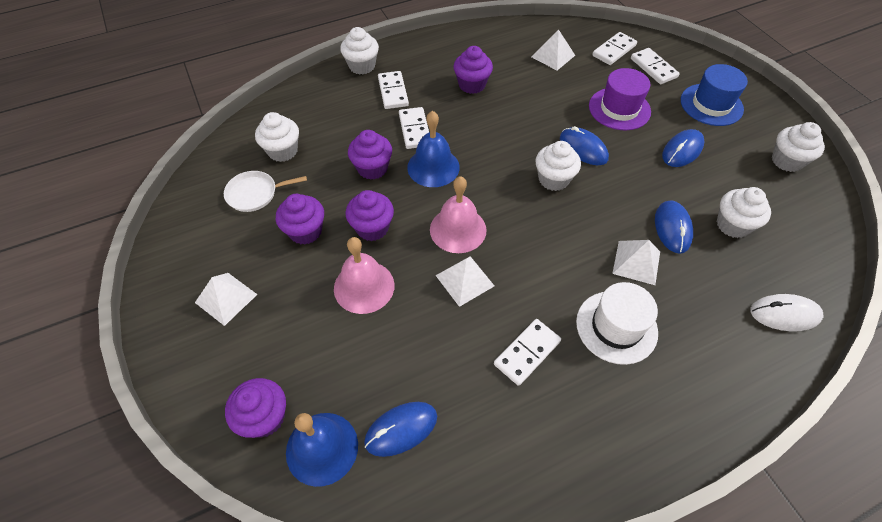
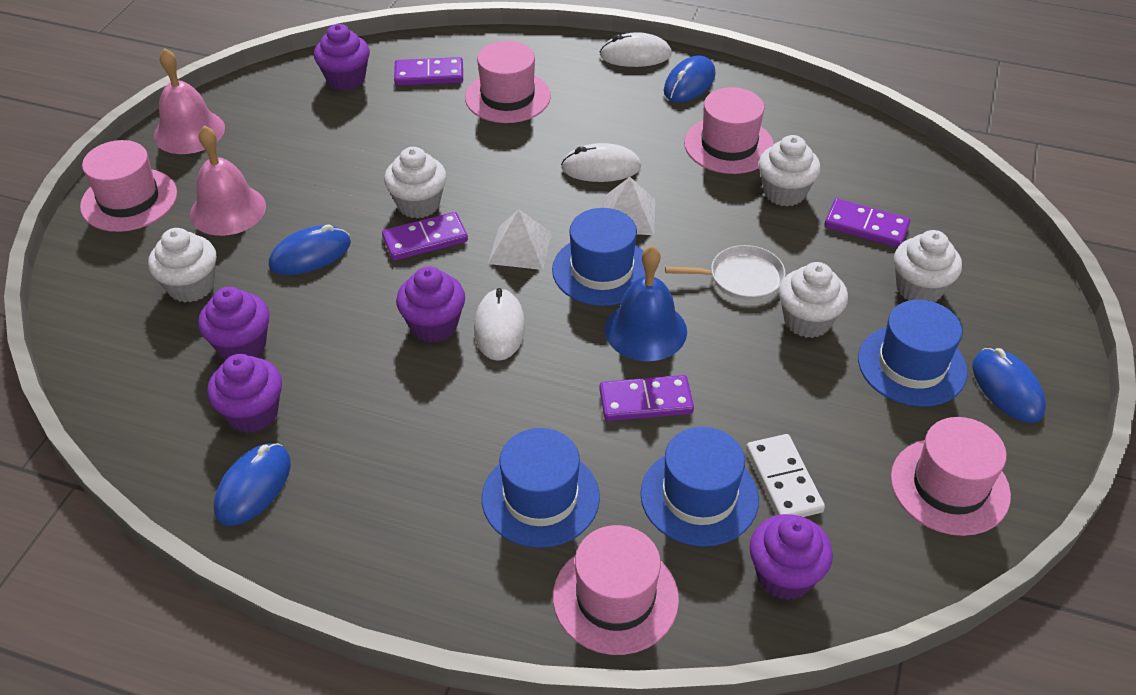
blue bell: [286,413,358,487] [407,111,460,187] = 2 -> [605,246,687,361] = 1
blue hat: [681,64,748,126] = 1 -> [482,428,600,548] [552,208,645,306] [640,427,759,547] [858,300,968,407] = 4
pink hat: none = 0 -> [80,140,177,232] [465,41,551,123] [553,525,679,655] [684,87,774,174] [891,417,1011,536] = 5
purple domino: none = 0 -> [382,212,468,260] [394,57,463,86] [599,375,694,421] [824,198,910,248] = 4
purple hat: [589,68,651,131] = 1 -> none = 0
white domino: [378,71,409,109] [399,107,429,149] [494,319,561,386] [592,32,637,65] [631,48,680,84] = 5 -> [746,434,825,517] = 1
white hat: [576,282,658,365] = 1 -> none = 0
white mouse: [750,294,824,331] = 1 -> [474,288,525,361] [561,143,641,182] [600,32,672,67] = 3
white pyramid: [195,273,258,326] [435,256,494,307] [532,30,575,70] [612,240,660,285] = 4 -> [488,209,552,270] [602,177,655,235] = 2

